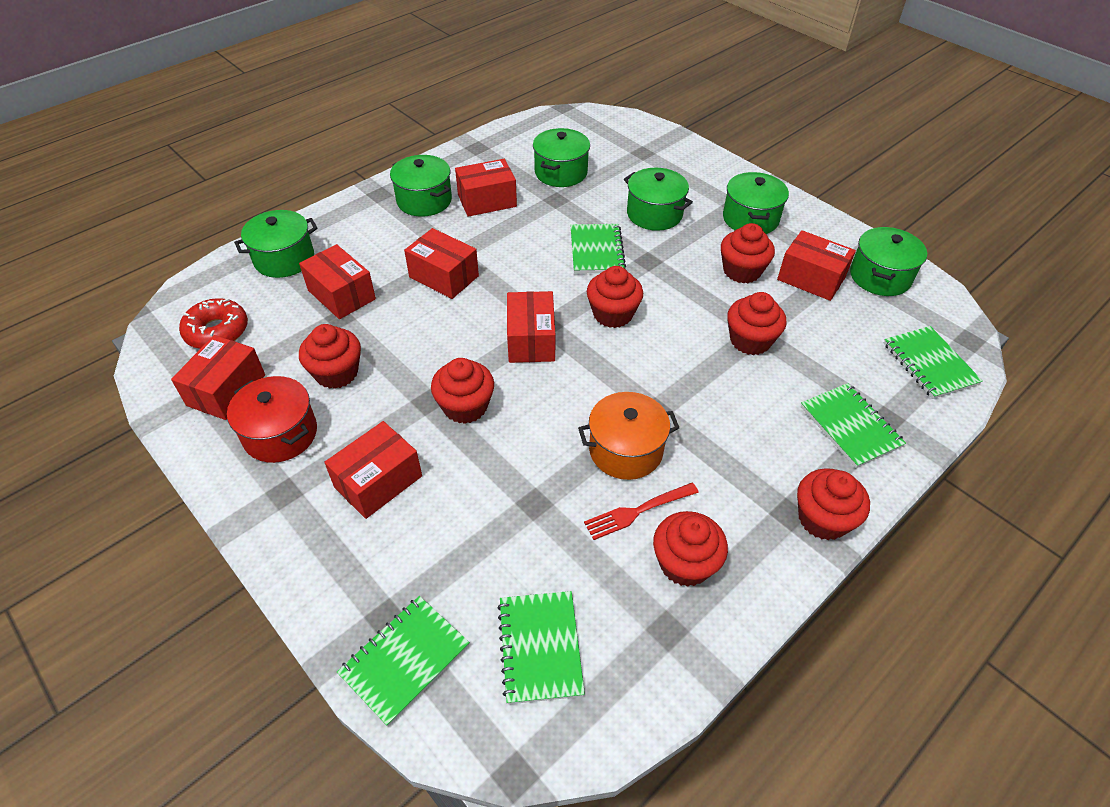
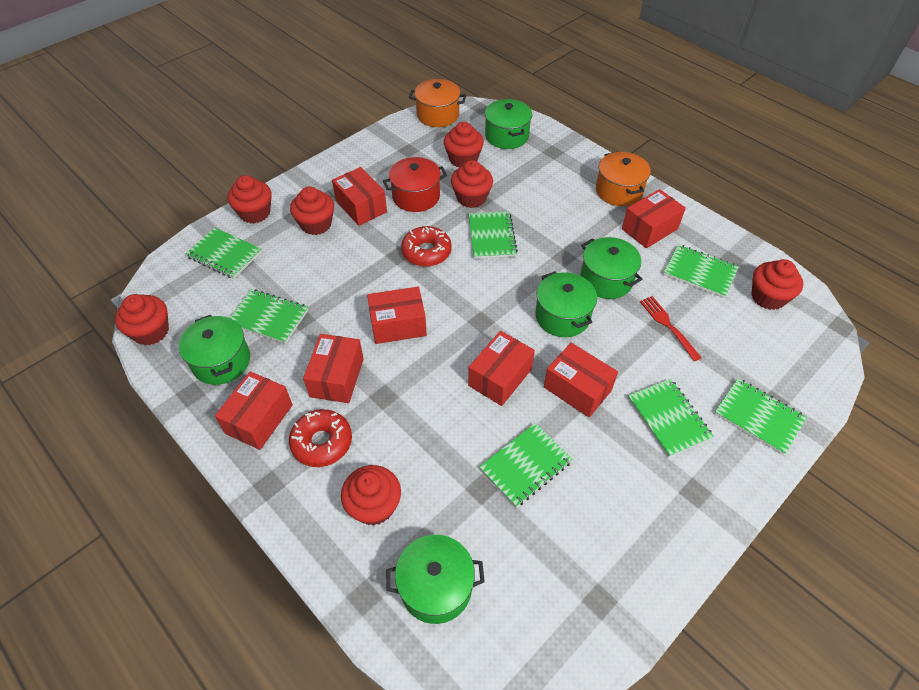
green notebook: [337,596,470,726] [497,591,585,704] [570,224,626,274] [801,383,906,468] [884,326,983,399] = 5 -> [185,227,262,279] [229,289,308,344] [468,211,518,259] [479,423,573,507] [628,379,714,457] [663,244,739,298] [714,378,807,455] = 7
green pot: [234,210,318,278] [390,155,452,217] [533,128,590,187] [624,168,693,231] [723,172,789,234] [850,227,927,296] = 6 -> [179,315,250,385] [386,535,485,624] [485,99,532,149] [535,271,597,337] [580,237,642,299] = 5
orange pot: [578,392,679,480] = 1 -> [409,79,466,127] [596,152,651,206] = 2
red donut: [179,298,248,349] = 1 -> [289,409,352,467] [401,226,452,267] = 2

